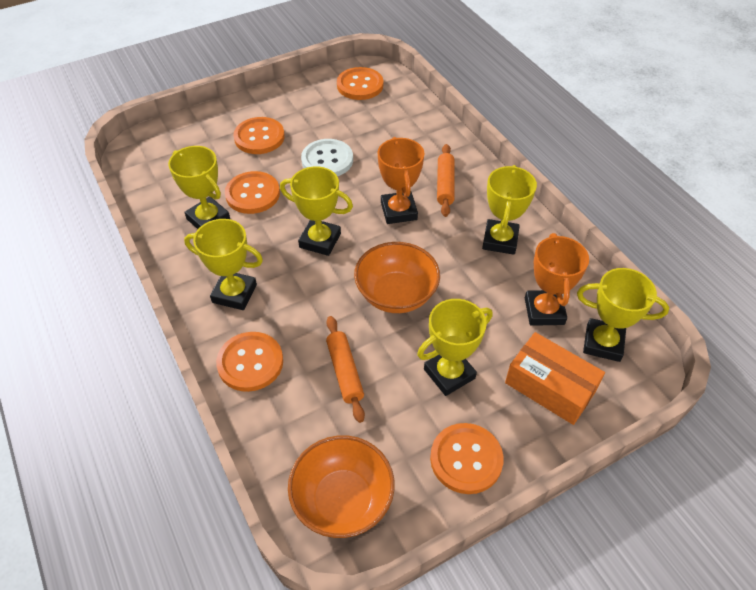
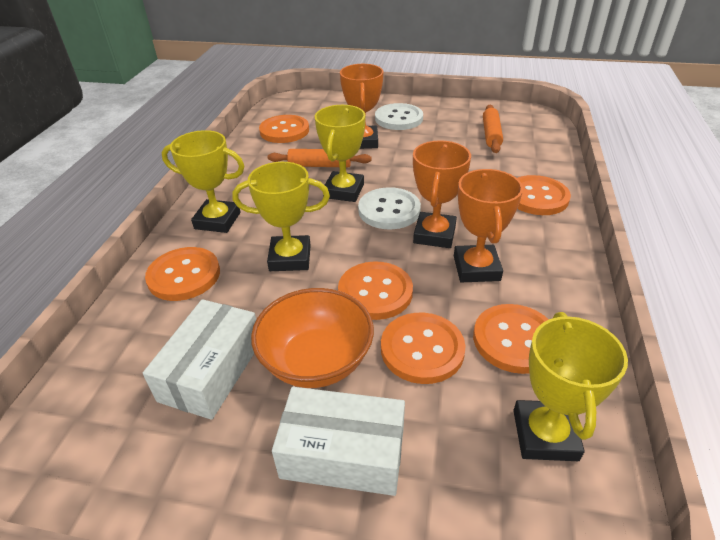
orange bowl: [288,435,395,538] [354,242,440,313] = 2 -> [251,288,374,388] = 1
orange box: [505,332,605,425] = 1 -> none = 0
orange button: [216,332,283,392] [225,171,280,214] [233,117,285,154] [337,67,383,100] [430,423,504,494] = 5 -> [145,247,220,301] [259,115,309,143] [338,261,413,320] [381,313,466,384] [473,304,549,374] [517,175,571,215] = 6
orange trophy: [377,137,425,224] [525,233,589,326] = 2 -> [340,64,384,149] [413,140,471,248] [454,169,523,282] = 3
white box: none = 0 -> [143,299,256,420] [272,387,405,496] = 2
white button: [301,139,353,176] = 1 -> [358,187,421,230] [375,103,423,130] = 2
yellow trophy: [168,146,230,229] [184,219,263,310] [280,166,353,256] [417,299,492,396] [482,165,537,255] [577,268,669,362] = 6 -> [161,130,244,233] [232,162,330,271] [315,105,365,202] [513,312,628,461] = 4

